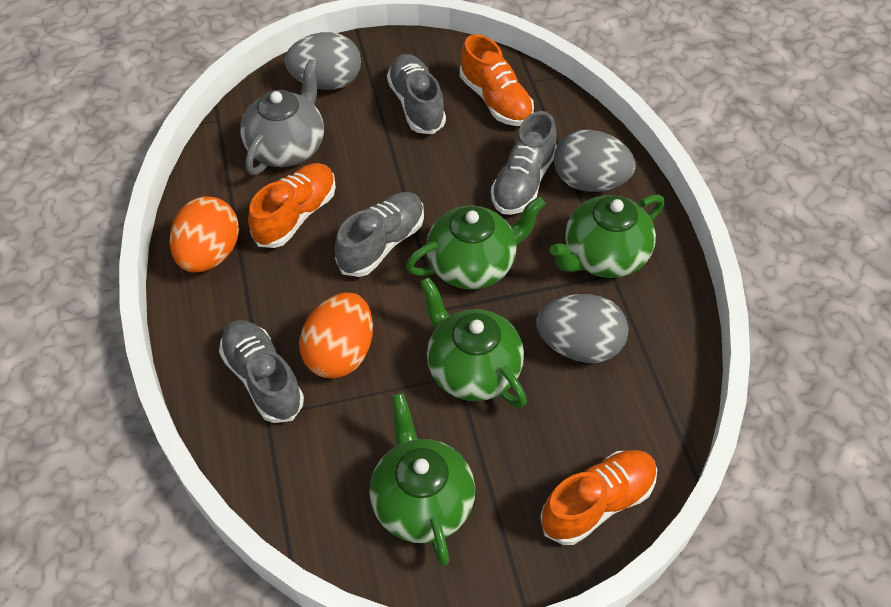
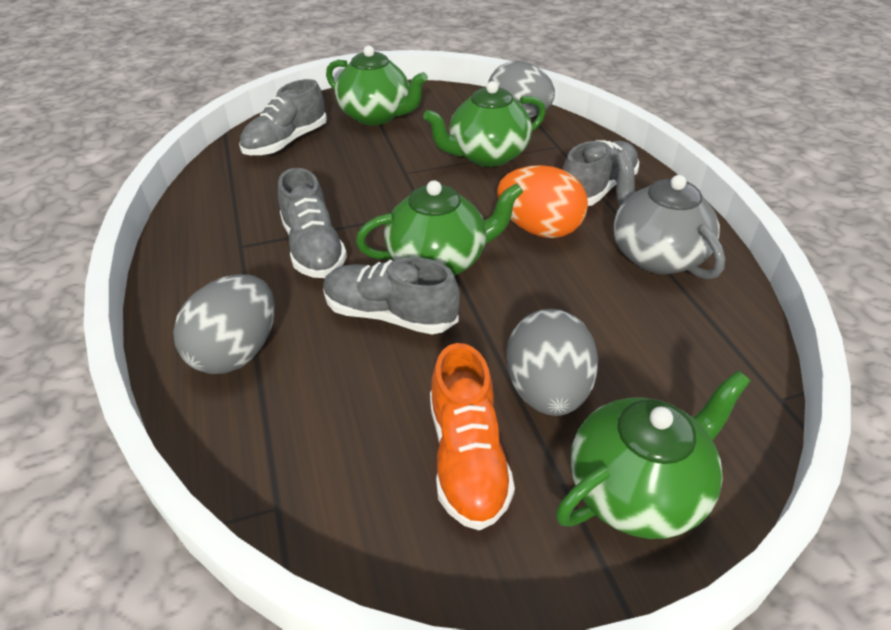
orange egg: [169,196,239,273] [299,292,373,379] = 2 -> [497,165,588,238] = 1
orange shoe: [248,163,336,248] [460,34,534,126] [540,450,657,545] = 3 -> [430,343,515,530] = 1

